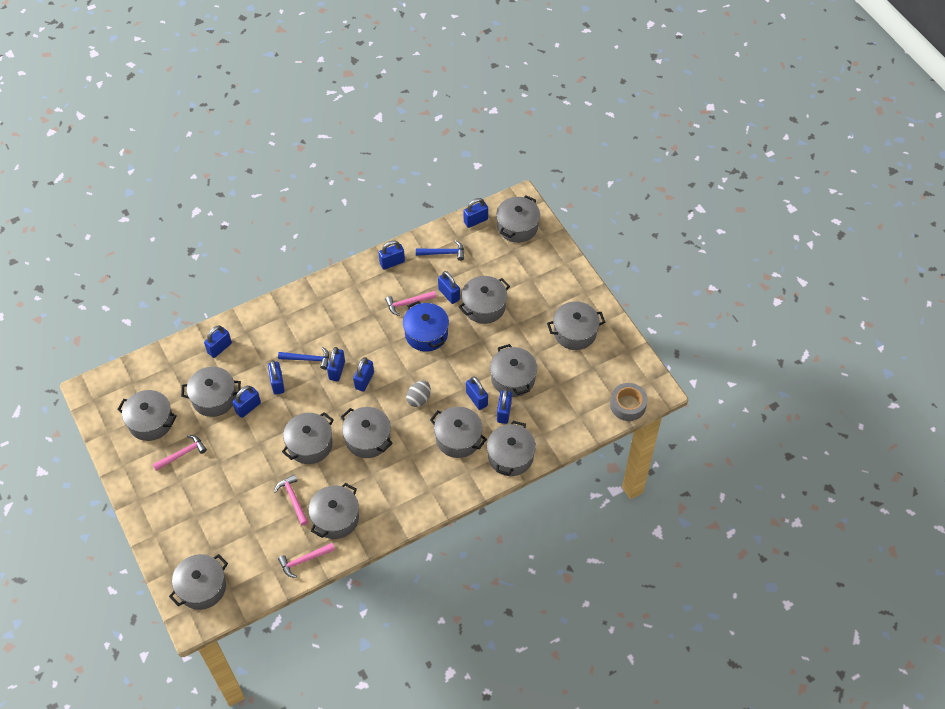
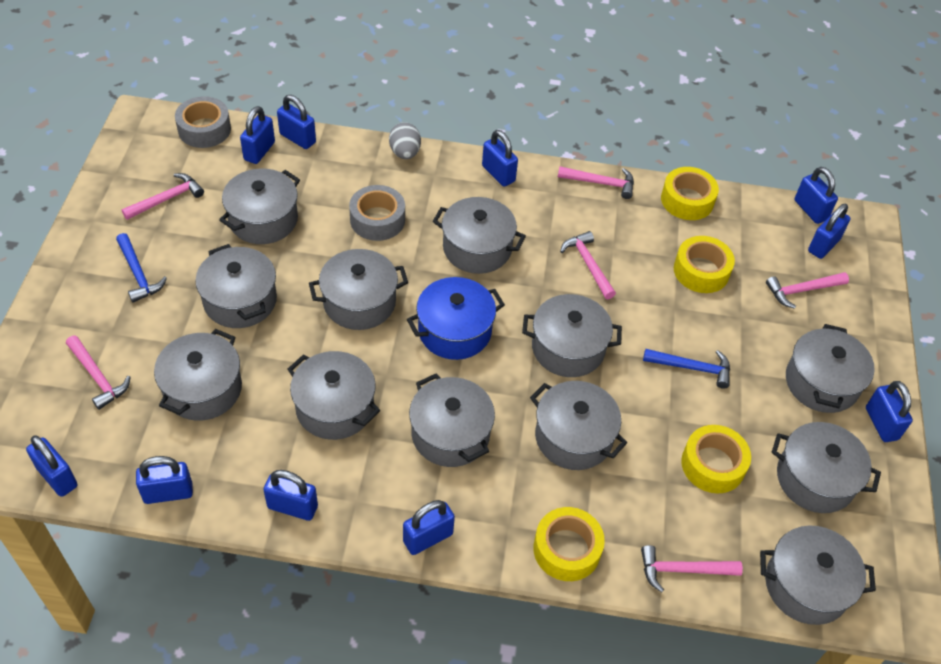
grey tape: [610,383,648,421] = 1 -> [175,96,231,148] [349,185,405,241] = 2
pink hammer: [152,435,207,471] [274,474,308,525] [278,543,335,578] [385,291,436,316] = 4 -> [66,335,130,410] [121,173,204,220] [558,166,634,199] [560,231,616,299] [641,545,743,592] [766,272,849,309] = 6
yellow tape: none = 0 -> [533,507,605,581] [661,167,719,220] [674,236,735,293] [681,425,751,493] = 4

